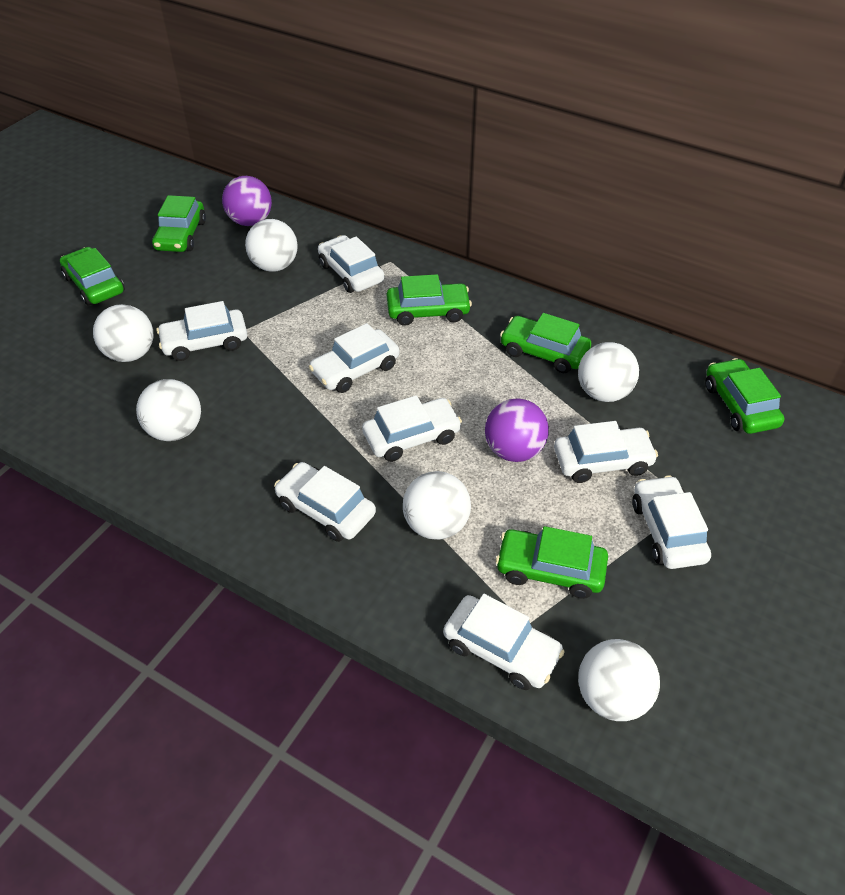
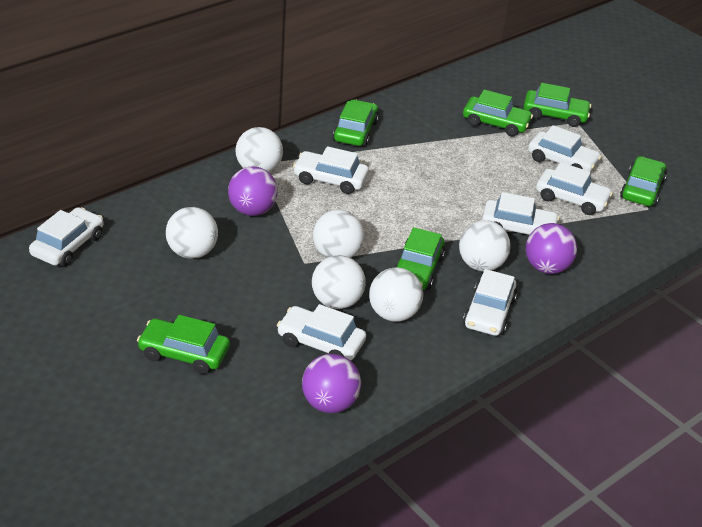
purple ball: [222,176,272,226] [485,399,549,462] = 2 -> [228,166,278,216] [302,354,361,413] [526,223,577,274] = 3
white car: [157,301,247,361] [274,462,376,542] [309,323,399,393] [318,235,384,293] [362,396,462,462] [443,594,565,690] [554,421,658,483] [632,475,711,569] = 8 -> [29,207,103,266] [277,304,366,361] [293,146,369,194] [463,269,517,336] [482,192,560,235] [528,125,601,172] [536,162,613,215] = 7

